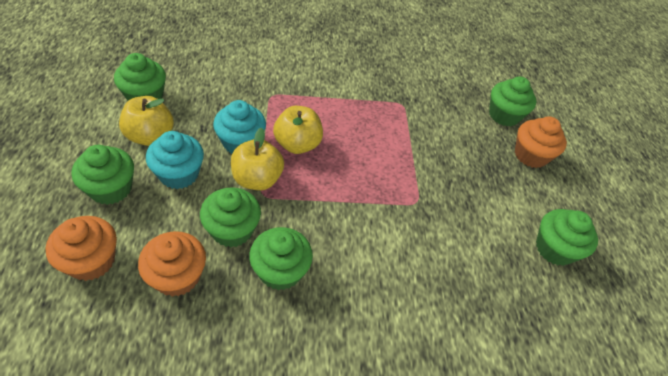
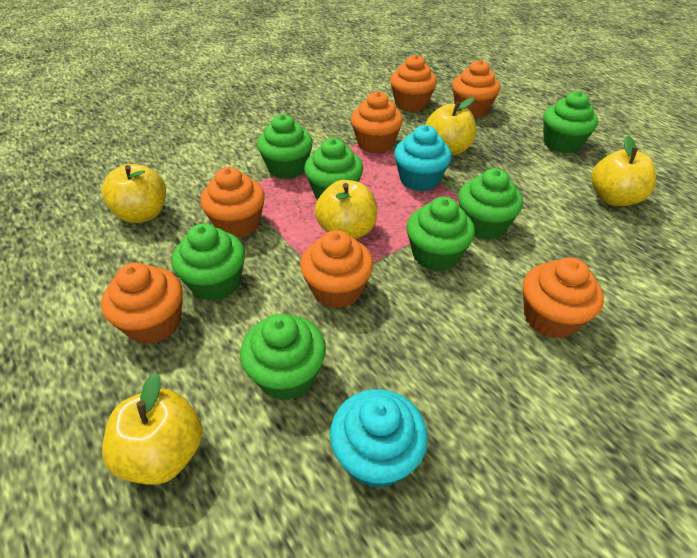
green cupcake: [71,145,134,205] [114,53,166,101] [200,187,261,247] [249,227,313,290] [489,76,536,126] [536,209,598,266] = 6 -> [172,223,245,301] [240,314,326,400] [257,114,313,179] [304,138,363,199] [407,196,475,271] [458,168,523,240] [543,91,598,153] = 7
orange cupcake: [45,216,117,281] [138,231,206,297] [515,117,567,168] = 3 -> [101,263,183,344] [200,167,265,238] [300,230,373,308] [351,91,403,153] [390,55,437,112] [452,60,500,118] [523,257,604,339] = 7
yellow apple: [119,96,174,146] [231,128,284,190] [273,106,323,154] = 3 -> [102,164,166,223] [102,373,203,485] [315,180,377,239] [425,97,476,155] [591,136,656,206] = 5

